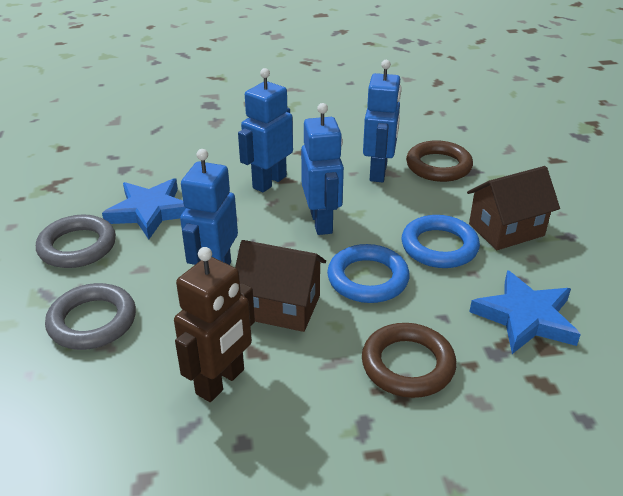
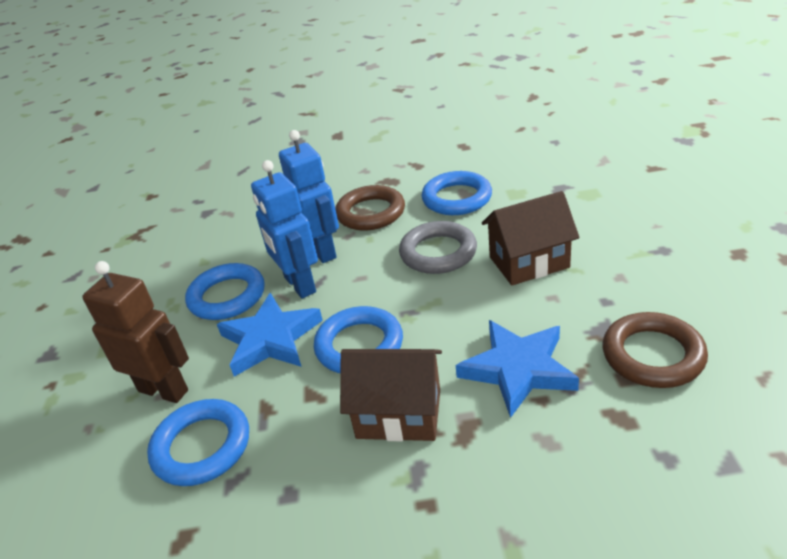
blue ring: [327,244,410,303] [402,215,480,268] = 2 -> [147,399,249,486] [185,263,265,320] [314,306,403,373] [422,171,492,215] = 4
blue robot: [180,149,238,265] [238,68,293,192] [301,103,344,235] [363,60,402,182] = 4 -> [251,160,318,298] [279,130,339,263] = 2
grey ring: [36,215,116,268] [45,283,136,350] = 2 -> [399,221,477,274] = 1

